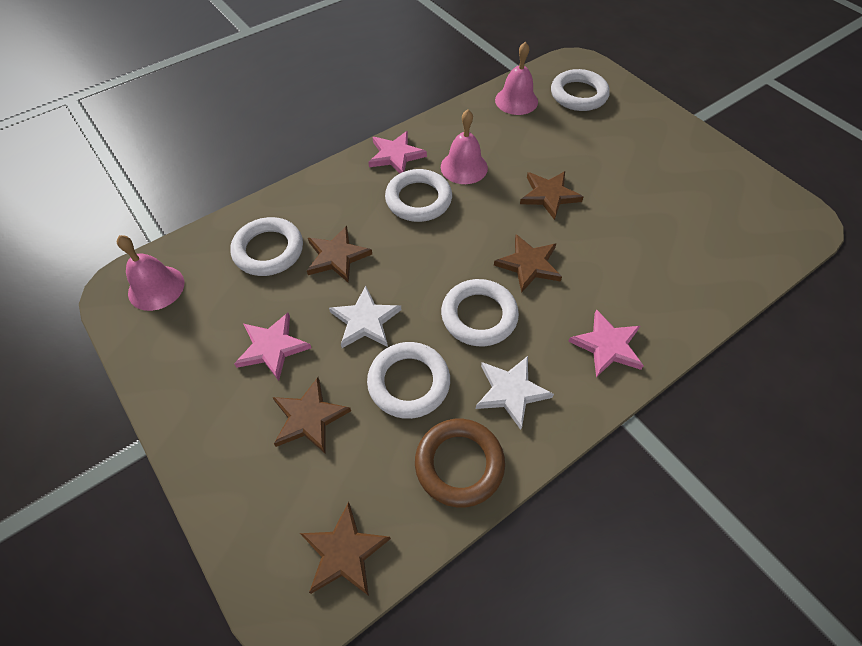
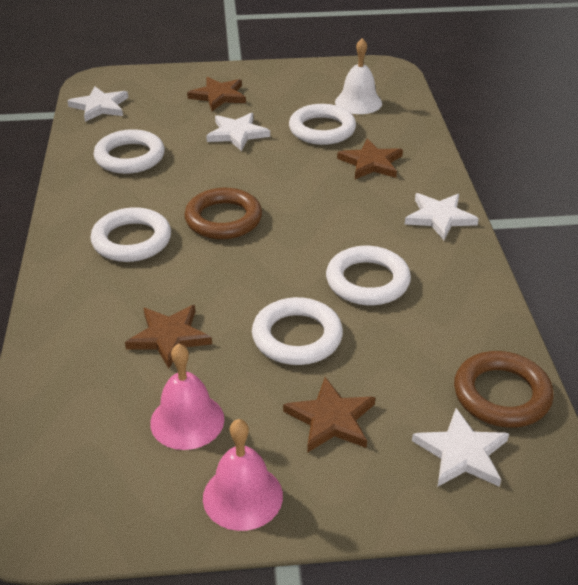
brown ring: [415,419,505,507] = 1 -> [184,188,262,239] [454,351,554,428] = 2
brown star: [272,377,351,453] [300,502,391,596] [307,226,372,283] [494,234,562,293] [520,171,583,220] = 5 -> [125,305,212,369] [187,77,246,111] [283,377,375,453] [337,138,403,179] = 4
pink bell: [117,235,184,311] [441,110,488,184] [495,42,538,115] = 3 -> [150,344,224,450] [203,419,283,531] = 2
pink star: [234,313,311,381] [368,131,427,173] [568,309,644,377] = 3 -> none = 0
white bell: none = 0 -> [335,38,382,114] = 1
white star: [329,286,401,348] [476,356,554,430] = 2 -> [67,86,128,122] [206,113,270,151] [405,193,479,240] [412,408,509,487] = 4

